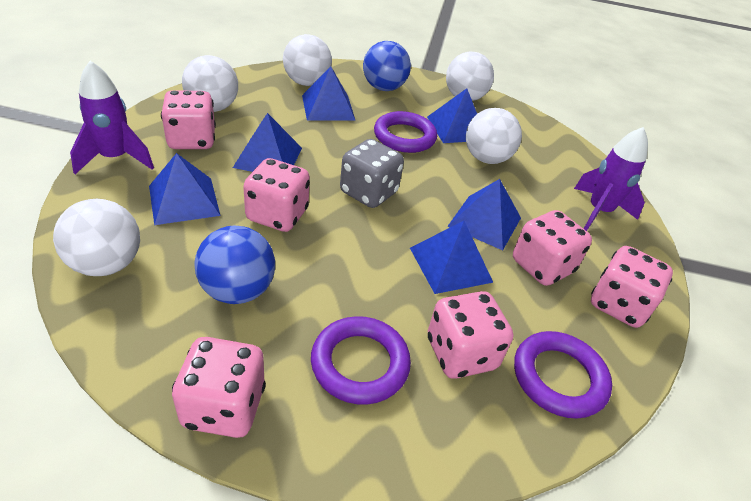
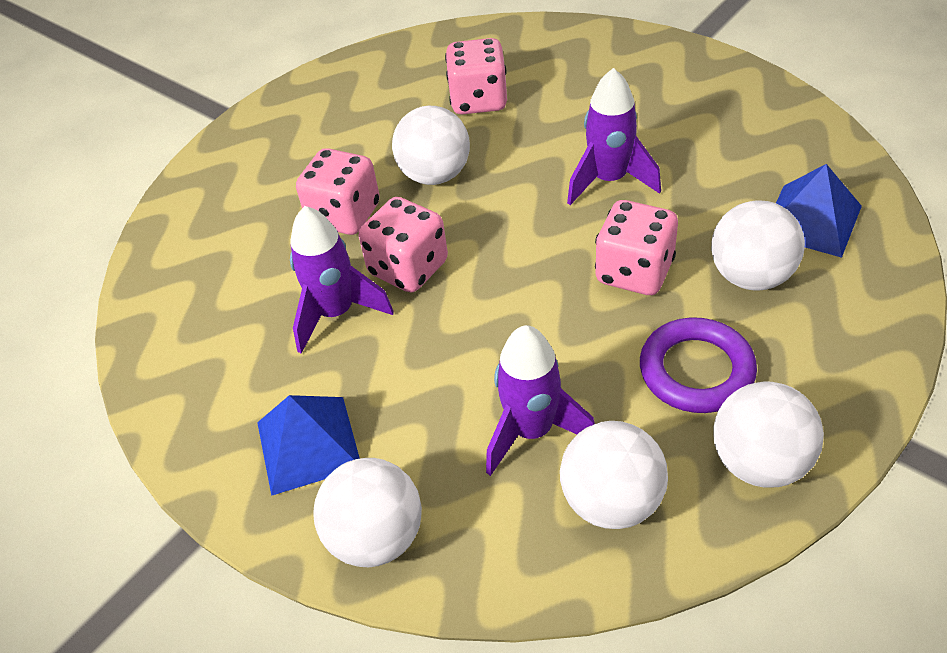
blue ball: [195,226,275,304] [363,41,411,91] = 2 -> none = 0
blue pyramid: [149,153,221,225] [233,113,302,172] [302,66,355,121] [410,221,493,294] [427,88,477,143] [448,179,521,250] = 6 -> [257,395,360,496] [776,164,862,258] = 2
grey dice: [340,139,404,208] = 1 -> none = 0
pink dice: [161,90,216,149] [172,337,266,438] [243,158,310,232] [428,291,513,379] [513,210,592,286] [591,246,673,328] = 6 -> [296,148,380,235] [359,197,448,292] [445,38,507,114] [595,200,678,295] = 4
purple ring: [311,316,411,405] [374,111,437,153] [514,331,612,419] = 3 -> [640,317,757,413] = 1
purple rocket: [70,61,154,174] [574,127,648,231] = 2 -> [290,206,394,354] [486,325,595,476] [567,68,661,205] = 3

